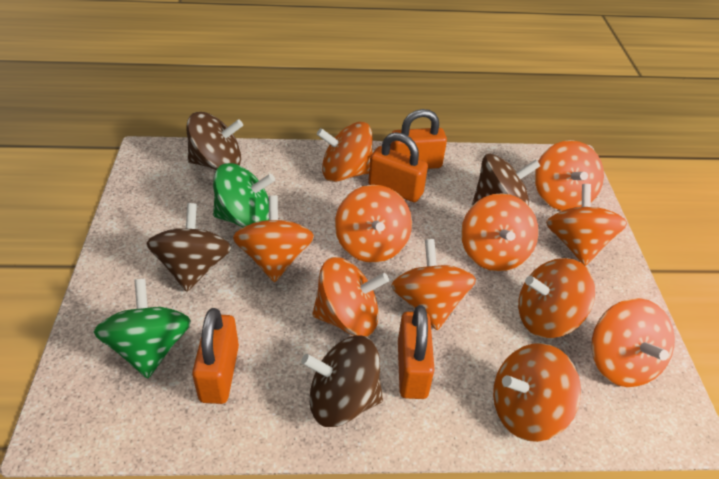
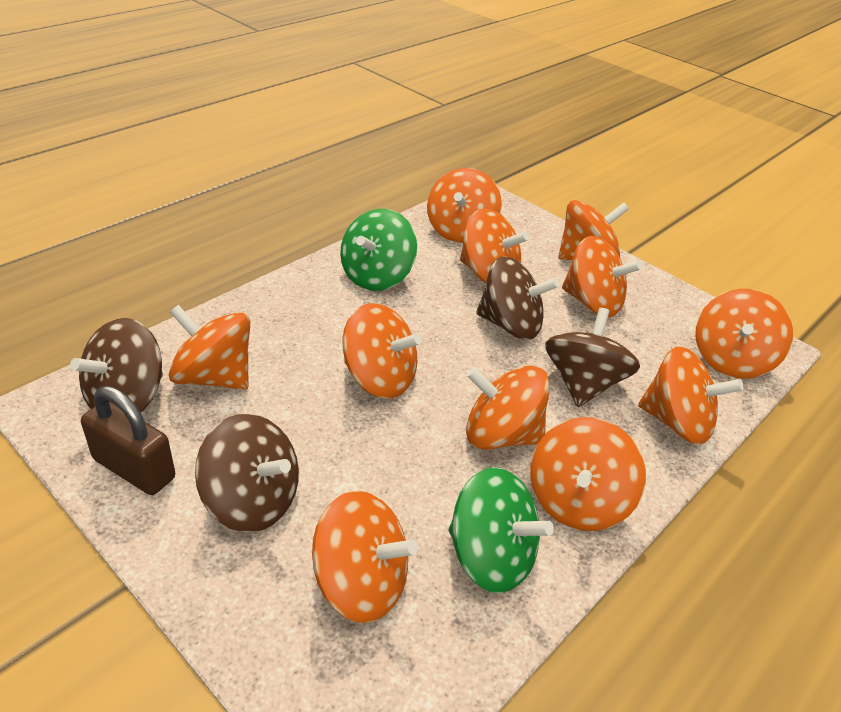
brown padlock: none = 0 -> [81,386,175,495] = 1
orange padlock: [192,308,239,404] [368,132,428,202] [390,109,447,169] [398,305,435,399] = 4 -> none = 0

